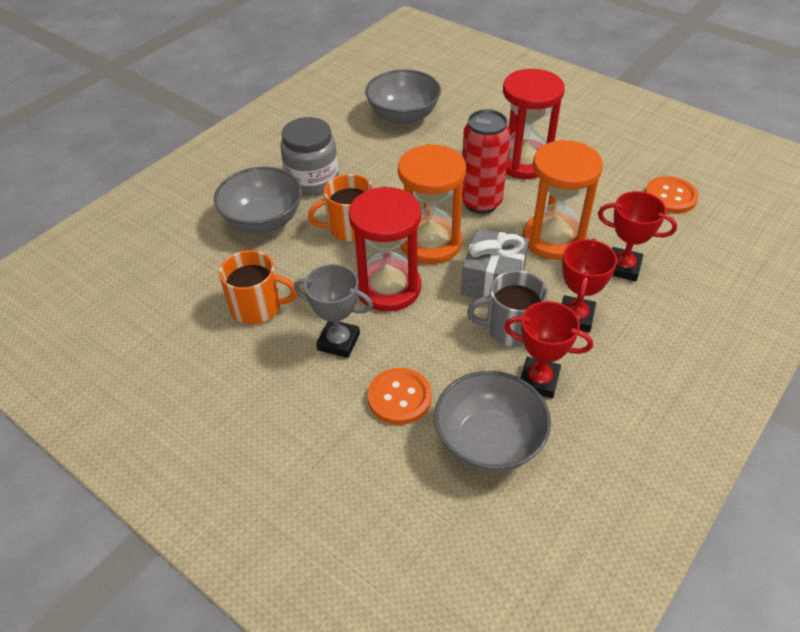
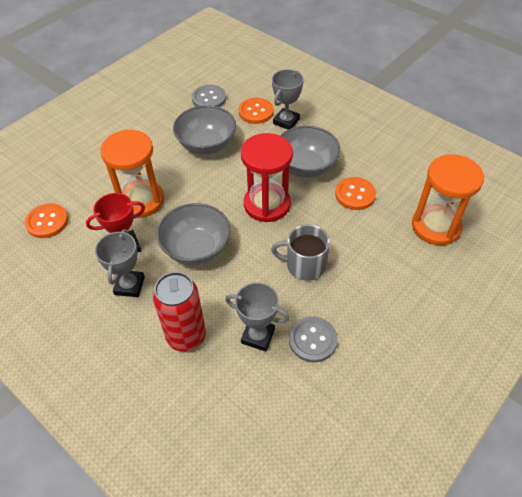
grey button: none = 0 -> [192,85,226,107] [289,316,338,363] = 2
grey gift: [461,228,529,298] = 1 -> none = 0
grey jar: [280,117,339,195] = 1 -> none = 0
grey trophy: [294,264,373,358] = 1 -> [95,229,145,297] [225,282,290,351] [272,69,304,130] = 3
orange button: [368,368,432,425] [645,176,699,214] = 2 -> [25,203,68,238] [239,98,274,124] [335,177,376,210] = 3
orange mug: [219,250,297,324] [308,174,373,241] = 2 -> none = 0
red hourglass: [349,187,421,312] [503,69,565,179] = 2 -> [241,133,293,222] = 1
red trophy: [504,301,593,398] [562,238,617,332] [598,191,677,281] = 3 -> [86,193,145,253] = 1

